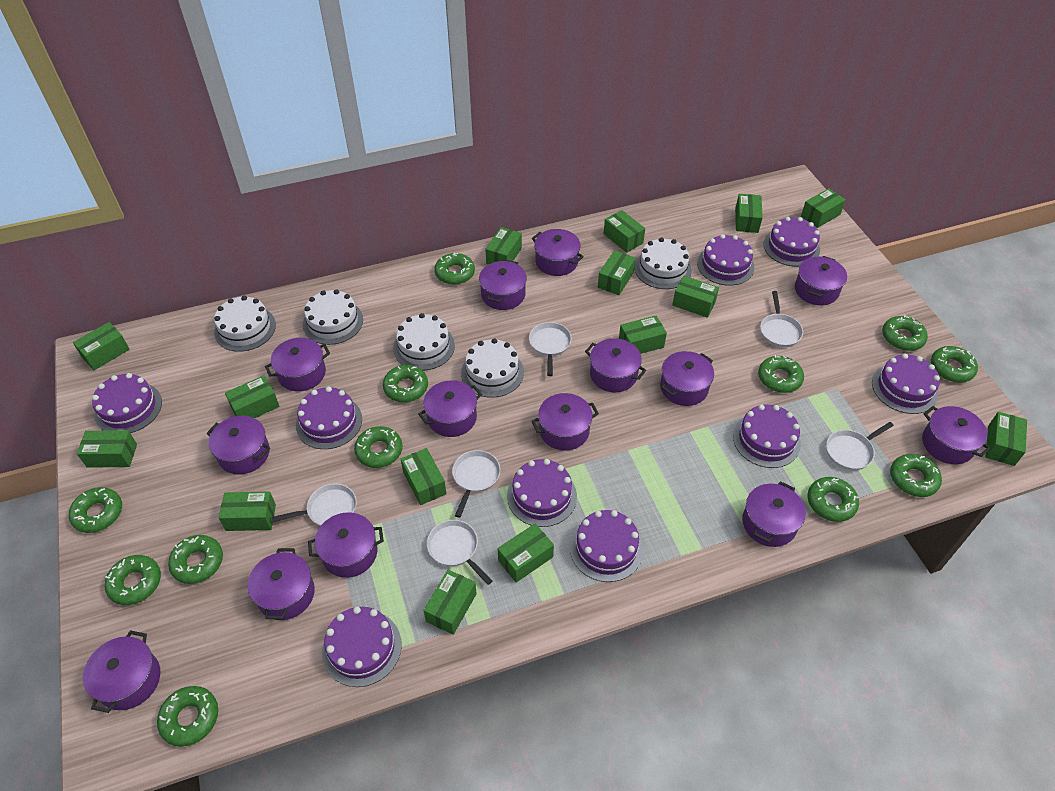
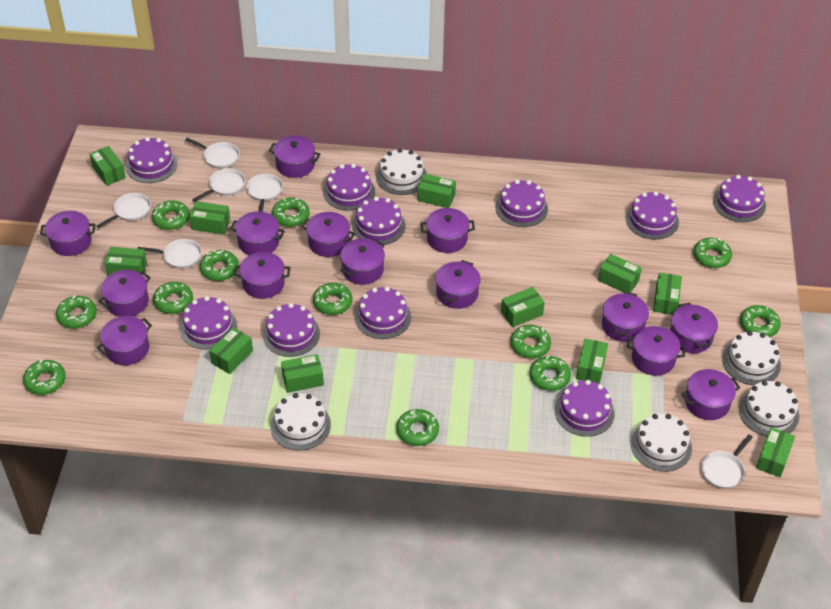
green box: [73,322,130,370] [77,430,137,468] [219,491,276,531] [225,375,280,418] [401,448,446,505] [423,570,477,635] [486,227,522,264] [498,523,554,583] [598,250,636,295] [604,210,645,253] [619,316,667,354] [672,276,719,318] [735,194,763,233] [801,188,846,228] [986,412,1027,466] = 15 -> [90,146,126,186] [105,247,147,276] [189,201,230,235] [209,327,253,374] [281,354,324,393] [417,174,456,208] [501,287,545,327] [576,339,608,384] [598,254,642,293] [653,273,682,315] [756,427,795,477] = 11
purple cake: [92,373,162,433] [296,386,362,449] [322,606,401,687] [507,459,577,527] [570,510,643,582] [697,234,754,286] [733,404,801,468] [763,217,820,267] [872,354,940,414] = 9 -> [126,137,177,183] [180,296,237,350] [263,303,320,357] [323,164,375,211] [352,197,405,245] [355,287,411,339] [495,180,548,227] [555,380,615,437] [626,191,679,240] [713,175,766,222] = 10

